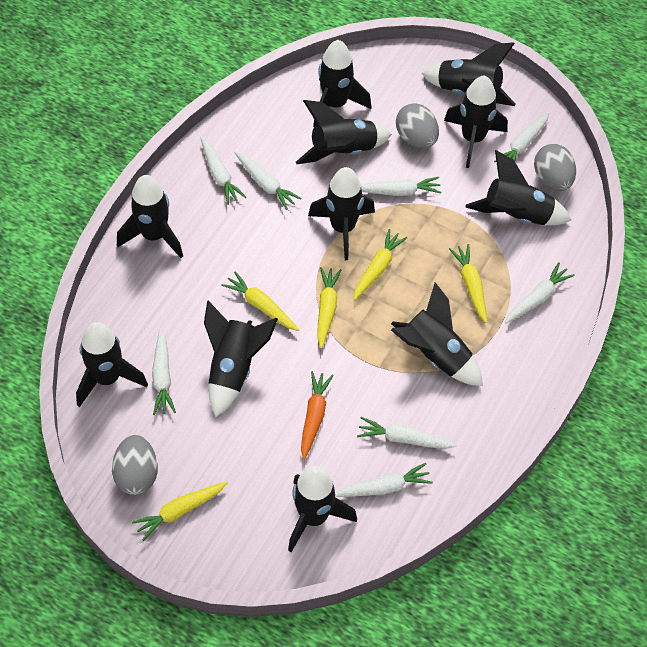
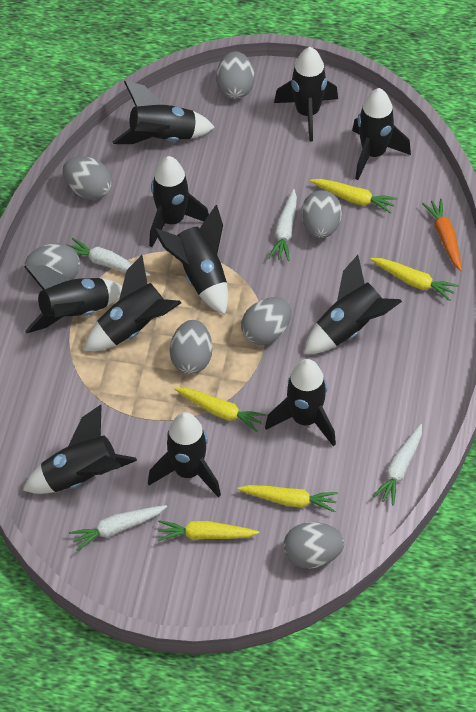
grey egg: [112,435,158,495] [396,103,439,148] [534,144,576,191] = 3 -> [24,243,80,280] [63,157,112,200] [170,320,212,374] [216,51,254,99] [241,297,292,345] [283,522,345,569] [301,190,342,238] = 7
white carrot: [152,329,176,415] [200,137,246,205] [234,151,302,210] [335,463,433,497] [357,417,457,449] [361,177,441,196] [494,112,549,162] [505,262,575,324] = 8 -> [68,238,151,276] [69,505,167,552] [268,189,297,261] [372,424,422,506] = 4

